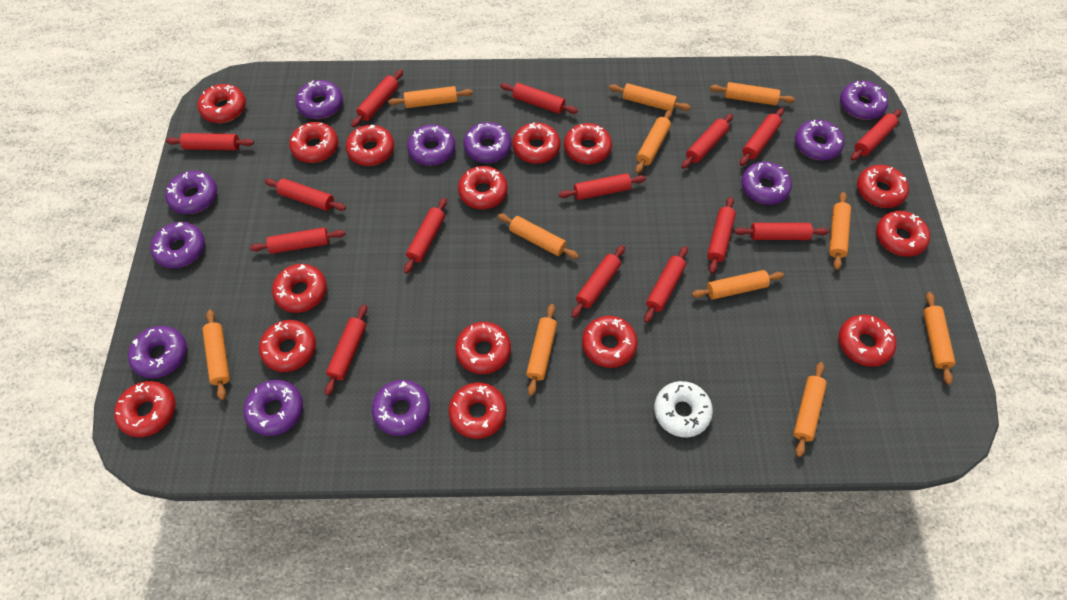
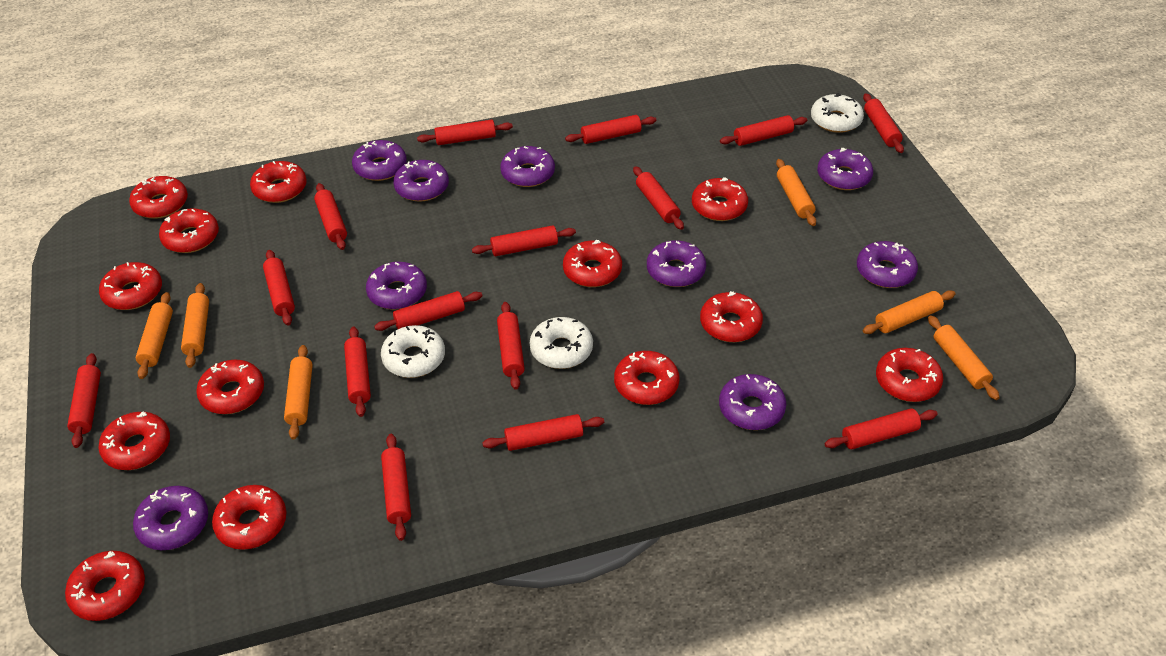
orange rolling pin: [202,310,230,400] [388,86,473,108] [498,214,579,259] [526,304,557,396] [609,83,691,111] [635,110,672,174] [692,270,784,299] [710,82,795,105] [793,362,827,457] [829,192,851,270] [923,292,956,385] = 11 -> [136,292,173,379] [181,283,209,368] [284,345,313,440] [776,159,816,226] [863,290,955,334] [928,315,1000,400] = 6
purple donut: [128,326,187,379] [150,222,205,268] [165,171,217,214] [243,380,303,436] [295,80,343,119] [372,380,430,436] [407,124,455,166] [464,122,511,163] [741,161,792,205] [795,120,844,161] [840,81,888,120] = 11 -> [133,486,208,550] [352,140,407,181] [366,262,427,310] [393,160,449,202] [500,146,555,187] [647,240,706,287] [719,374,786,430] [817,148,873,190] [857,241,918,288] = 9
red donut: [114,381,176,437] [198,84,246,123] [259,320,316,372] [272,264,327,313] [289,122,338,163] [346,124,394,166] [449,383,507,439] [455,322,511,374] [458,166,508,209] [513,122,560,164] [564,123,612,164] [582,316,638,368] [839,315,896,367] [857,165,909,208] [876,211,930,257] = 15 -> [65,551,145,621] [98,412,170,470] [99,262,162,310] [129,176,188,219] [159,208,219,253] [196,360,264,414] [212,485,286,550] [250,161,307,203] [563,240,622,287] [614,351,679,405] [692,177,748,221] [700,291,763,342] [876,348,943,402] = 13
white donut: [654,381,713,438] = 1 -> [381,325,445,378] [530,317,593,369] [811,93,864,133] = 3

